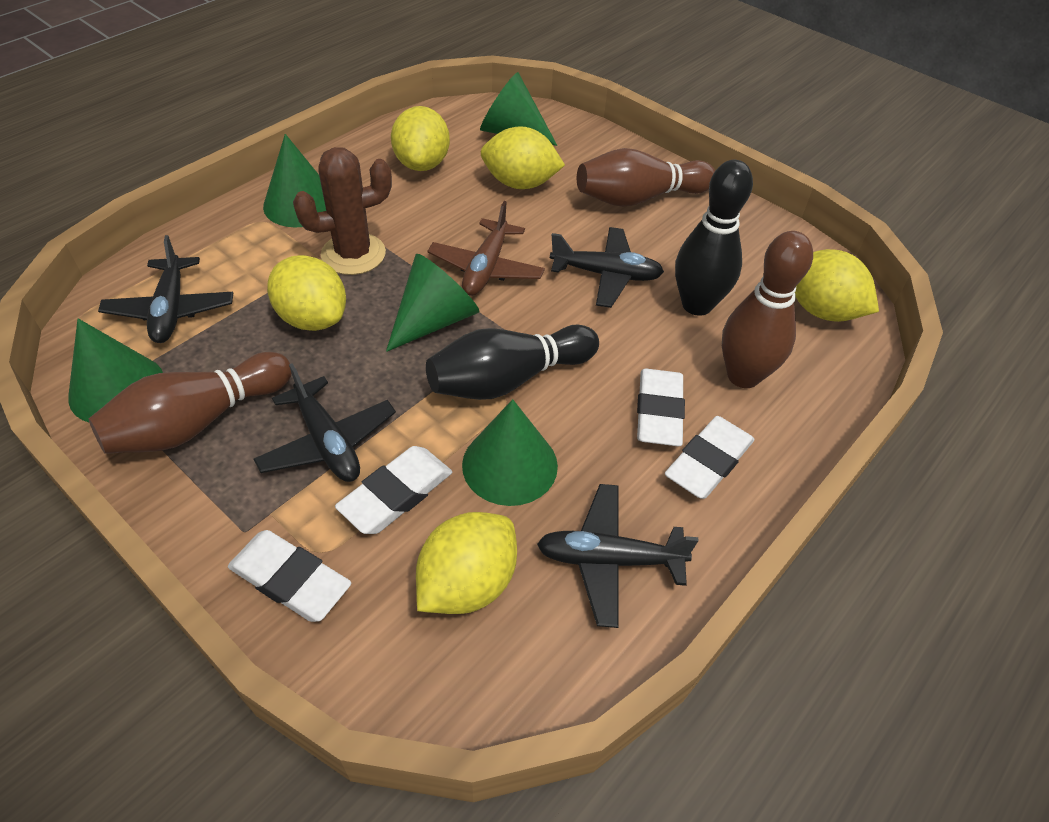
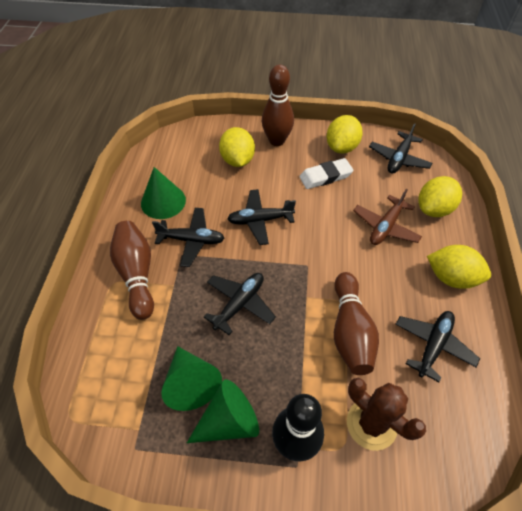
black bowling pin: [426,325,599,400] [675,160,753,316] = 2 -> [272,394,324,461] = 1
black plane: [98,235,233,343] [254,363,396,482] [537,484,698,628] [550,227,664,308] = 4 -> [152,208,225,267] [204,273,276,335] [227,189,296,245] [369,123,432,174] [396,311,480,382] = 5
green cone: [68,318,163,422] [263,134,326,227] [386,254,479,352] [462,399,558,506] [480,72,557,146] = 5 -> [141,167,186,219] [161,346,222,411] [187,379,259,443] = 3
white eraser: [228,530,351,622] [335,446,452,534] [637,368,685,446] [665,416,754,499] = 4 -> [299,158,353,189] = 1
yellow lemon: [267,255,346,331] [391,106,450,171] [416,512,517,614] [481,126,565,189] [795,249,879,322] = 5 -> [219,127,255,167] [327,115,363,154] [418,176,462,217] [427,245,491,289] = 4

